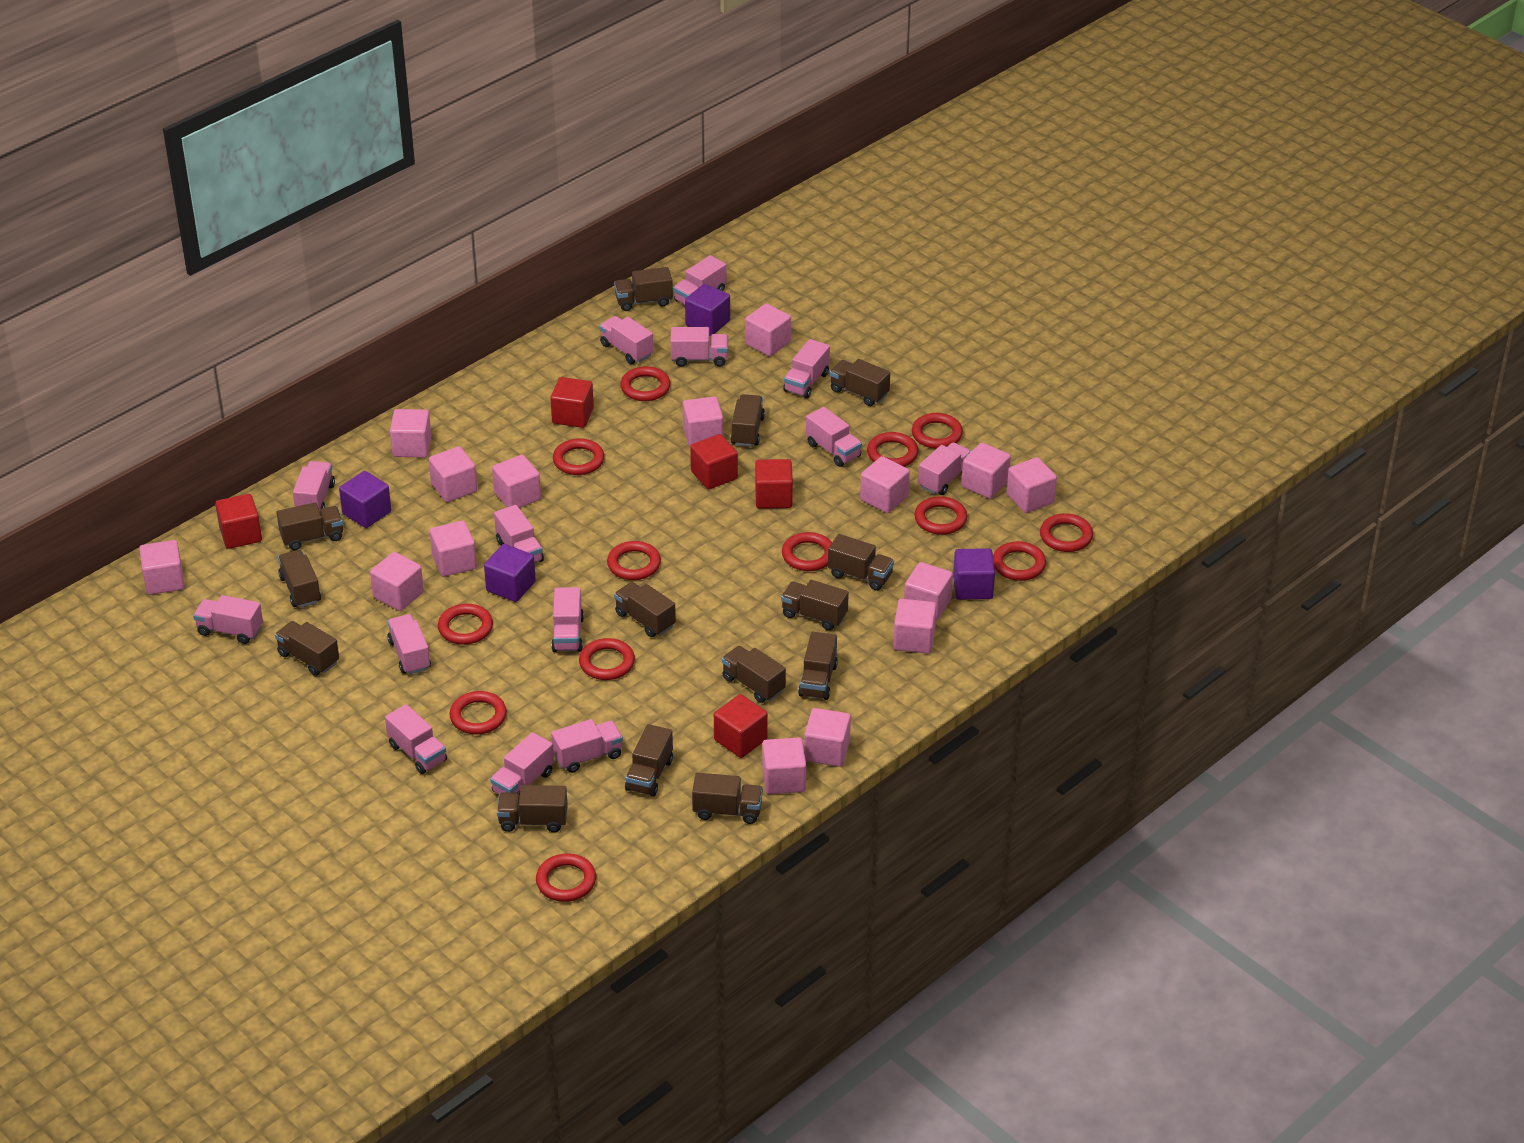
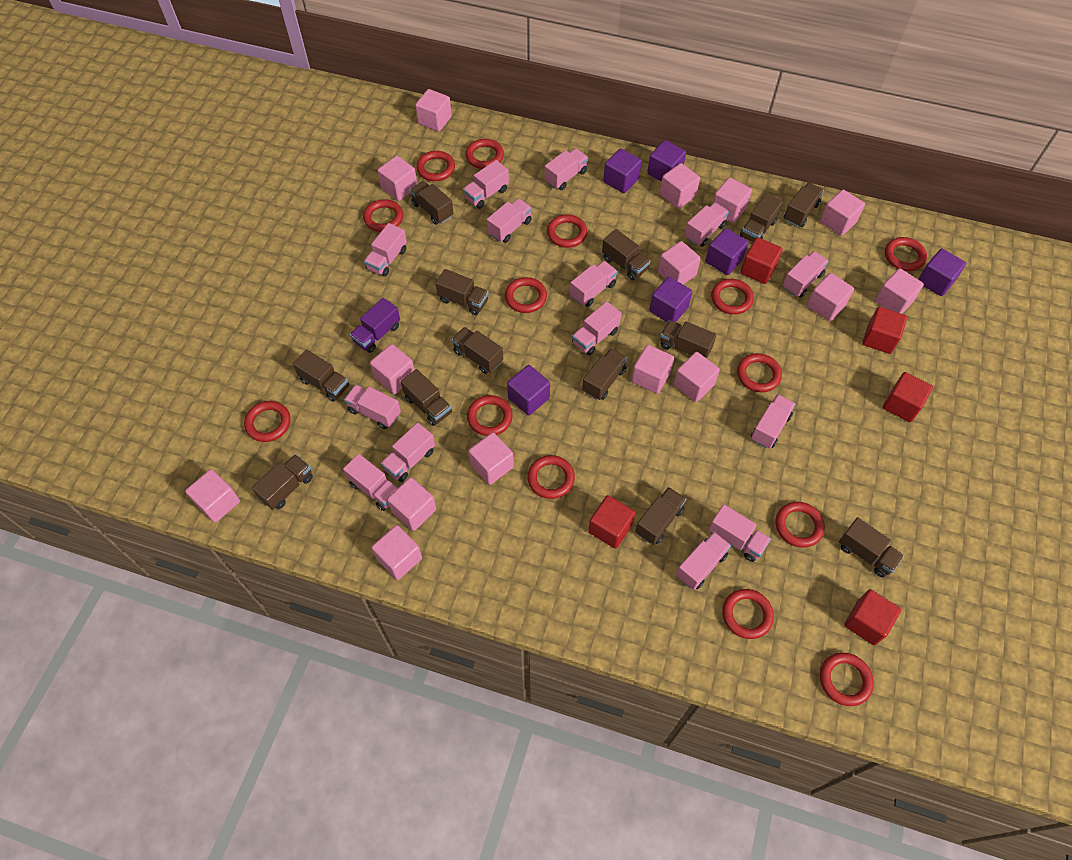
brown truck: [275,621,339,676] [276,502,343,550] [278,550,321,608] [497,785,568,832] [614,267,673,311] [614,582,676,637] [625,724,673,797] [692,773,763,824] [722,646,786,703] [731,394,765,447] [781,580,849,630] [798,632,838,700] [828,534,894,591] [830,359,890,406] = 14 -> [252,454,313,510] [293,349,349,402] [401,369,452,426] [410,181,454,225] [436,269,489,315] [452,327,503,374] [582,348,627,400] [602,229,651,281] [635,487,686,545] [660,320,717,358] [740,194,783,242] [784,183,824,227] [839,517,904,577] = 13
purple cube: [339,471,391,528] [484,544,536,602] [685,284,730,336] [953,548,995,600] = 4 -> [507,365,550,416] [603,148,642,193] [647,140,686,182] [649,277,692,322] [705,228,749,275] [918,249,966,296] = 6
purple truck: none = 0 -> [350,298,400,353] = 1
red ring: [438,604,493,645] [449,691,507,734] [536,853,596,902] [553,438,605,475] [579,638,635,680] [607,541,661,580] [620,366,670,401] [782,532,832,571] [867,432,918,467] [912,413,963,449] [914,496,967,535] [993,541,1046,581] [1040,513,1093,552] = 13 -> [244,401,291,442] [363,199,403,232] [416,151,455,181] [465,139,504,169] [467,395,513,436] [505,277,547,313] [527,455,575,499] [547,214,587,248] [711,279,754,315] [722,589,774,639] [737,353,782,392] [776,502,825,548] [820,653,874,706] [885,237,927,271] = 14

